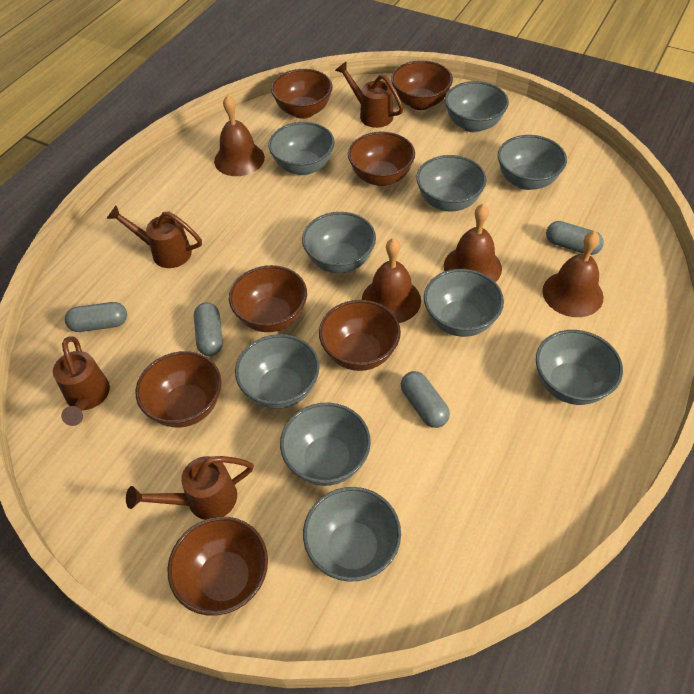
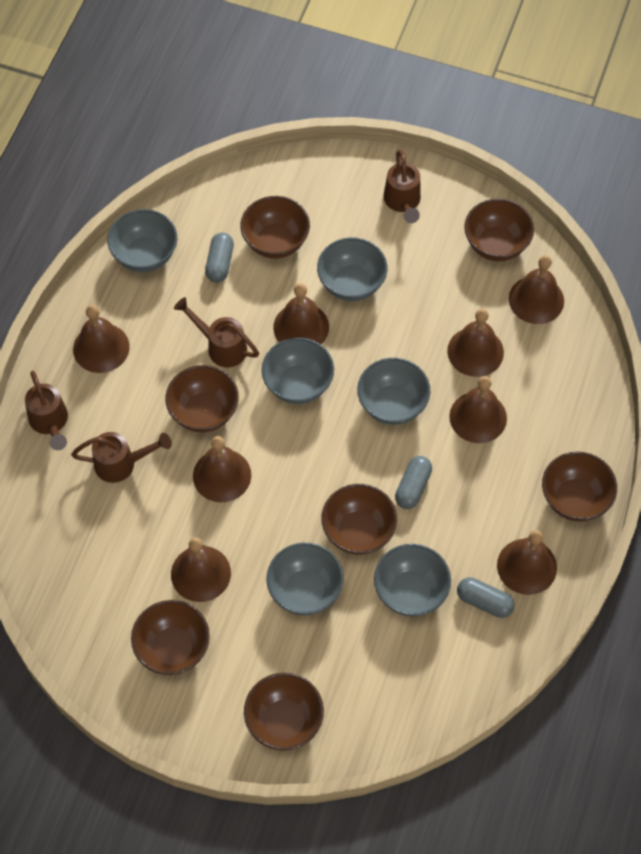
brown bell: [214,95,265,176] [362,238,421,323] [444,204,502,282] [542,231,604,317] = 4 -> [73,305,130,373] [171,537,231,602] [193,436,251,502] [273,283,329,344] [447,309,504,377] [449,376,507,443] [497,530,557,595] [509,255,564,324] = 8
grey bowl: [235,334,319,409] [268,122,335,175] [280,403,371,486] [302,212,376,273] [303,487,401,582] [416,155,486,211] [424,269,504,337] [445,81,509,133] [498,135,567,190] [536,330,623,405] = 10 -> [108,209,177,272] [262,338,334,404] [267,543,344,615] [317,237,387,301] [357,358,430,425] [374,544,451,617] = 6
grey capsule: [65,302,127,332] [194,302,223,356] [401,371,450,428] [546,221,604,255] = 4 -> [205,232,234,283] [395,456,432,509] [457,577,515,618] = 3

